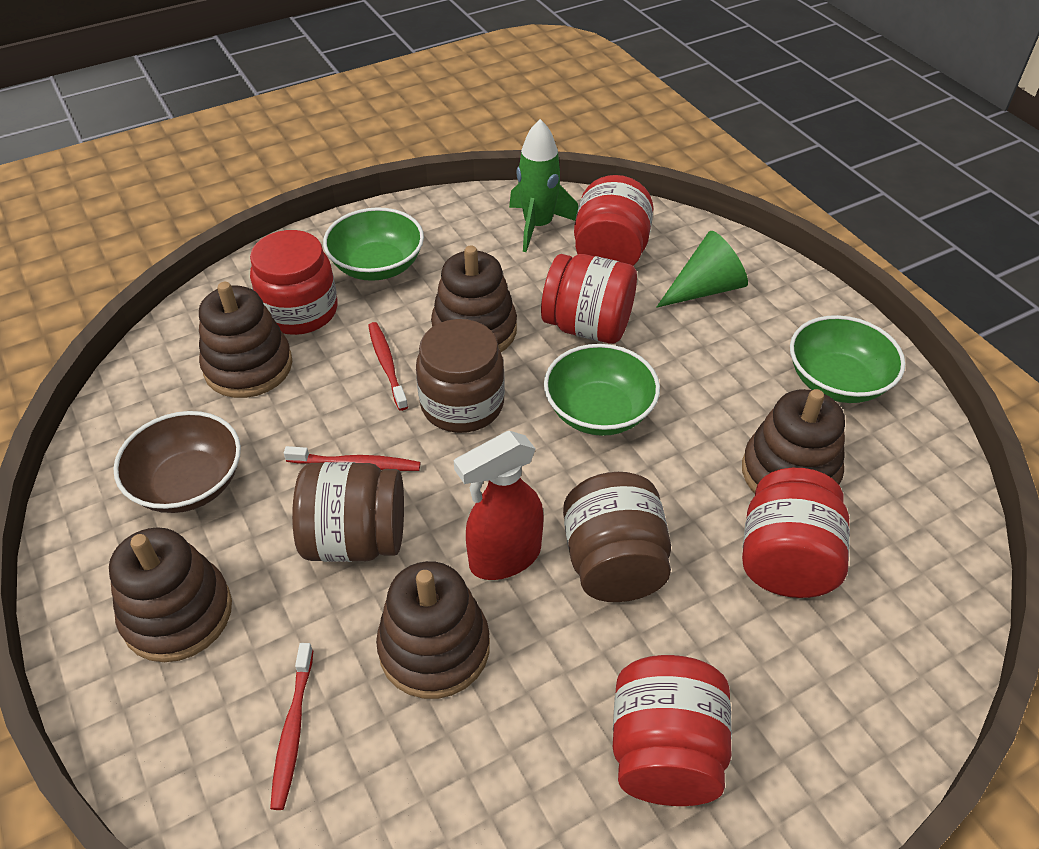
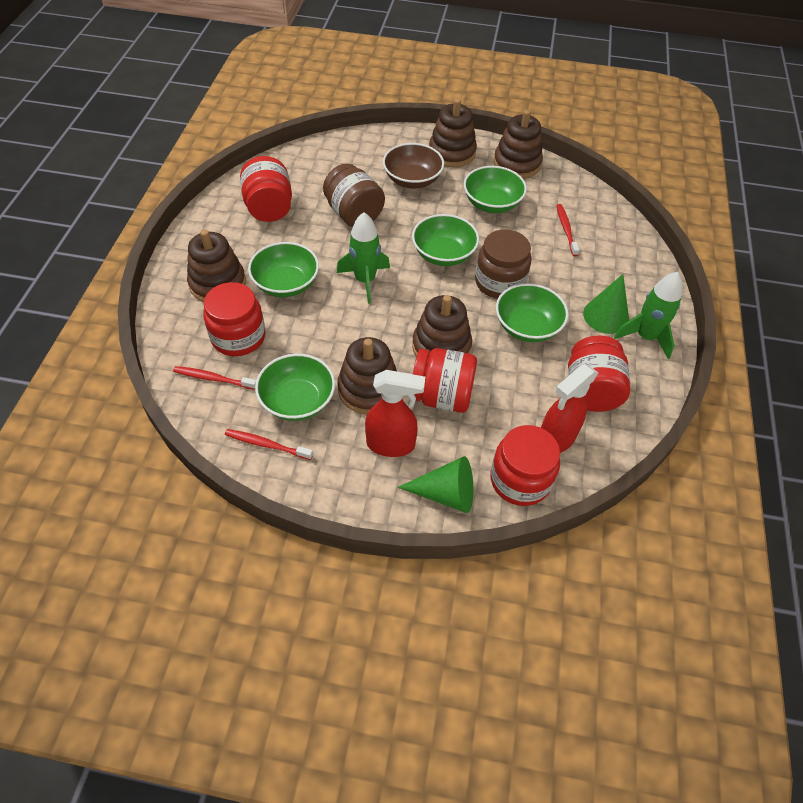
brown jar: [292,462,404,562] [416,319,505,433] [563,472,671,602] = 3 -> [323,163,385,227] [475,229,531,299] = 2
green bowl: [323,207,424,281] [544,344,660,436] [790,315,905,403] = 3 -> [248,242,319,297] [255,354,335,421] [412,214,479,266] [464,166,527,213] [496,283,568,342] = 5
green cone: [656,231,748,308] = 1 -> [398,456,473,513] [583,274,629,334] = 2
green rocket: [509,119,578,252] = 1 -> [337,212,390,304] [614,272,683,359] = 2
red spray bottle: [454,431,544,580] = 1 -> [365,370,425,457] [541,364,598,453] = 2

